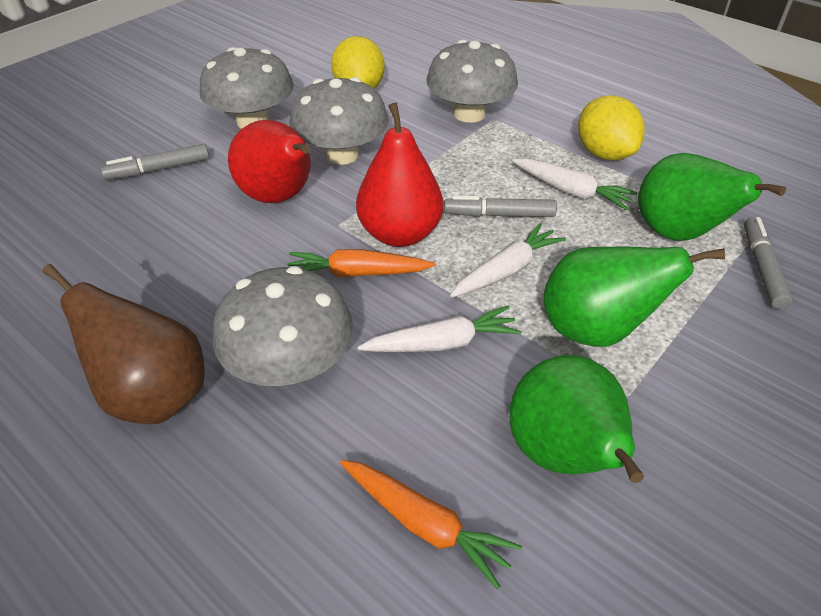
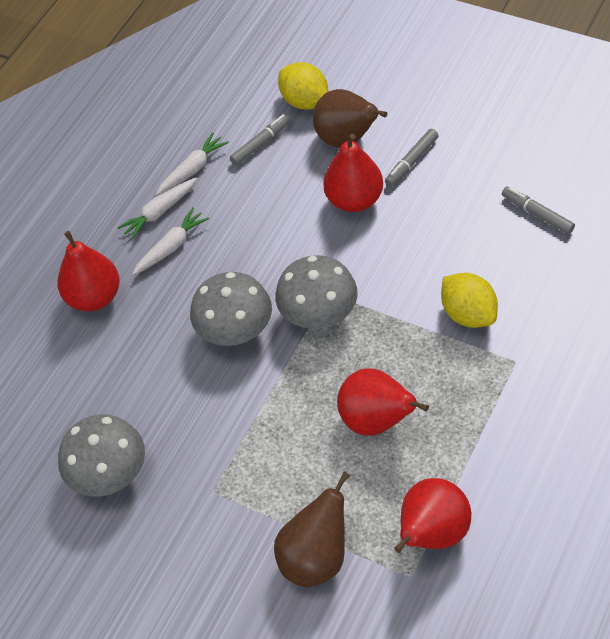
brown pear: [42,264,205,424] = 1 -> [274,472,350,587] [313,89,387,148] = 2
green pear: [509,355,644,483] [543,246,725,347] [638,153,786,241] = 3 -> none = 0
grey mushroom: [200,47,294,129] [213,266,353,386] [289,77,389,165] [426,40,518,123] = 4 -> [58,414,145,497] [190,272,272,346] [275,255,358,329] = 3
orange carrot: [288,249,435,277] [340,460,522,589] = 2 -> none = 0
red pear: [228,120,311,203] [356,103,443,247] = 2 -> [57,231,120,311] [323,134,383,212] [337,368,429,436] [394,478,471,553] = 4

